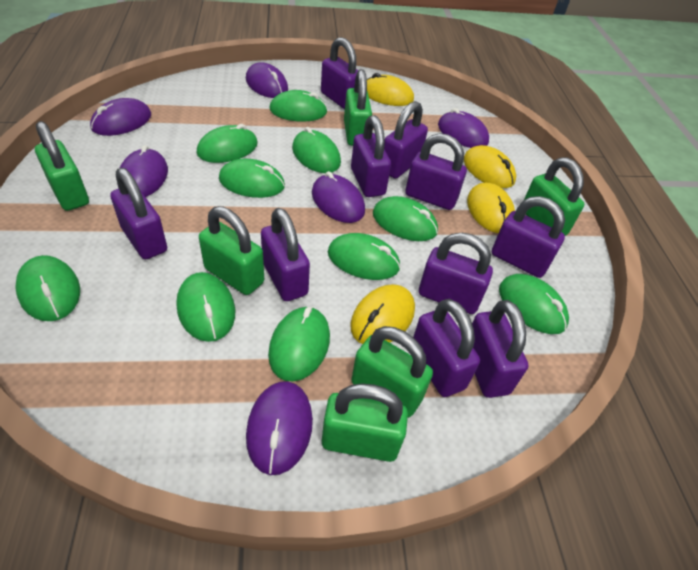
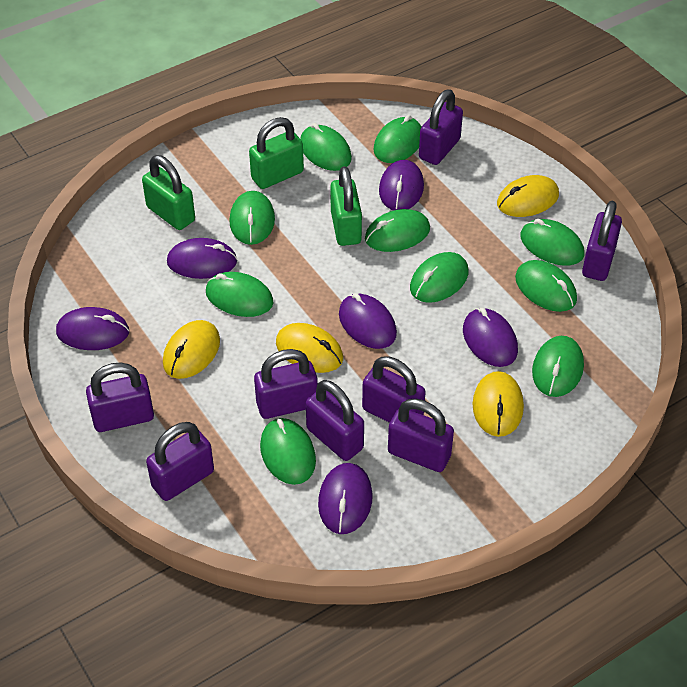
green padlock: [35,121,89,211] [199,206,264,295] [322,383,408,462] [344,69,372,146] [351,326,433,418] [524,157,584,236] = 6 -> [142,155,195,230] [249,117,304,189] [330,166,362,246] = 3
purple padlock: [110,168,167,259] [261,208,310,301] [321,37,359,109] [351,115,391,197] [384,101,428,179] [405,133,467,210] [413,299,480,397] [419,233,493,314] [472,300,529,398] [492,196,565,278] = 10 -> [86,362,154,432] [146,422,214,501] [254,349,318,419] [306,380,364,461] [362,357,426,423] [388,399,454,472] [419,89,463,165] [582,201,622,281] = 8

